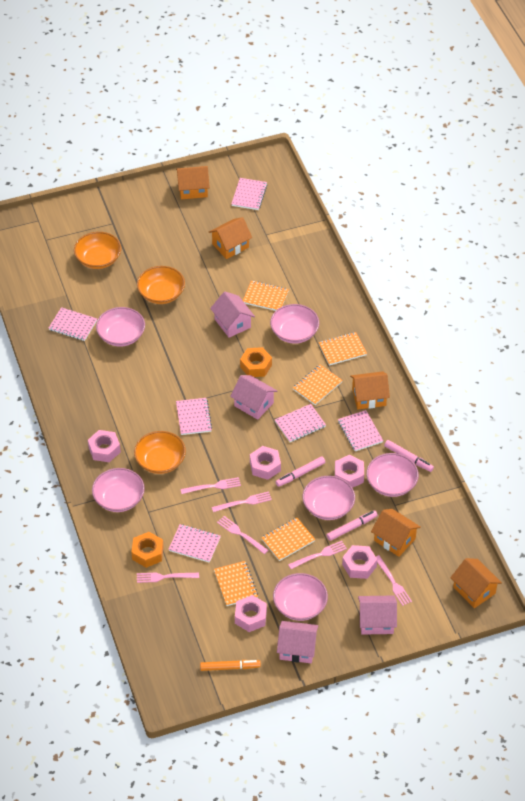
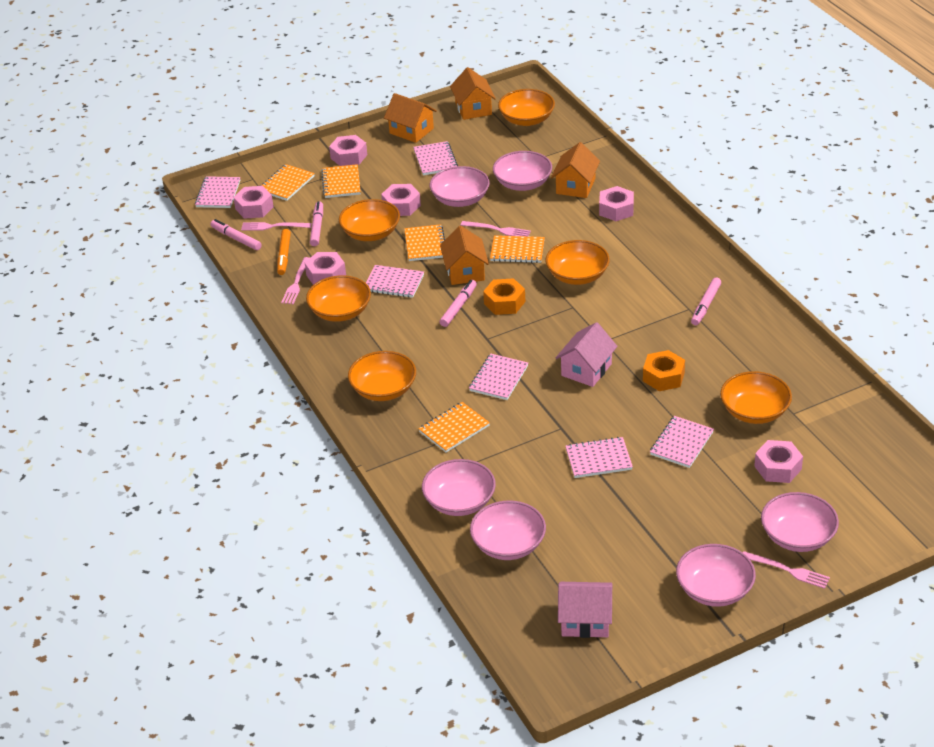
orange bowl: [74,232,121,269] [134,431,186,474] [137,266,185,304] = 3 -> [306,275,371,322] [339,199,400,241] [348,351,416,401] [498,89,555,126] [545,240,610,285] [720,371,792,424] = 6
orange house: [176,166,210,199] [209,217,252,259] [350,371,390,409] [371,509,421,557] [450,558,502,608] = 5 -> [384,93,437,143] [440,226,489,285] [450,67,496,120] [551,142,600,198] = 4
pink fork: [137,573,199,583] [181,477,241,494] [212,491,272,512] [217,516,268,554] [288,541,347,569] [376,555,412,606] = 6 -> [241,222,312,230] [281,257,309,304] [461,221,531,236] [743,551,830,589] = 4
pink house: [210,292,255,338] [230,375,277,420] [277,621,318,663] [358,595,397,635] = 4 -> [556,322,618,387] [558,582,612,638] = 2
pink marker: [276,456,325,487] [327,510,378,541] [384,440,434,472] = 3 -> [210,219,262,250] [310,201,323,246] [440,280,477,327] [691,278,721,325] = 4
pink nut: [88,430,121,462] [235,595,267,632] [250,446,281,480] [335,455,364,488] [342,545,377,579] = 5 -> [233,186,274,219] [305,252,346,285] [329,135,367,166] [381,184,421,216] [599,186,634,221] [754,440,803,483] = 6

